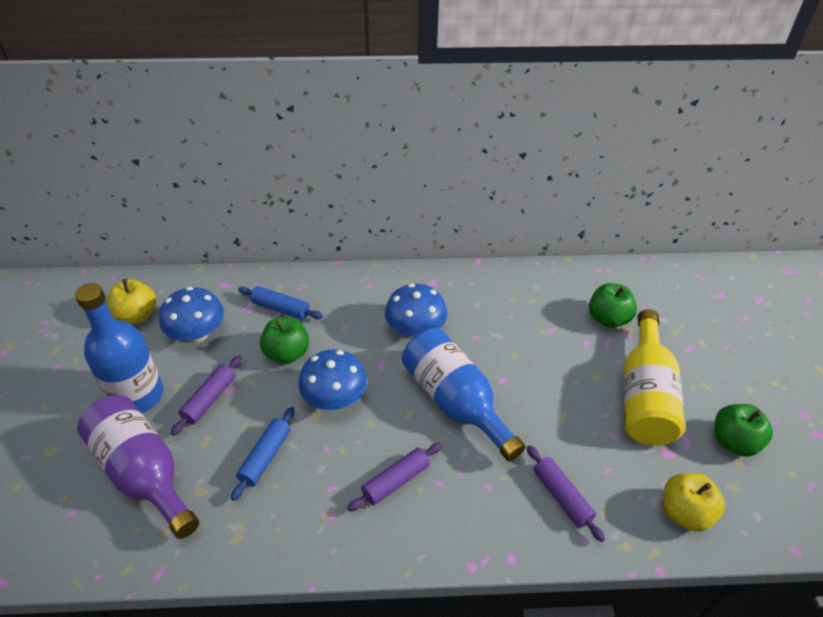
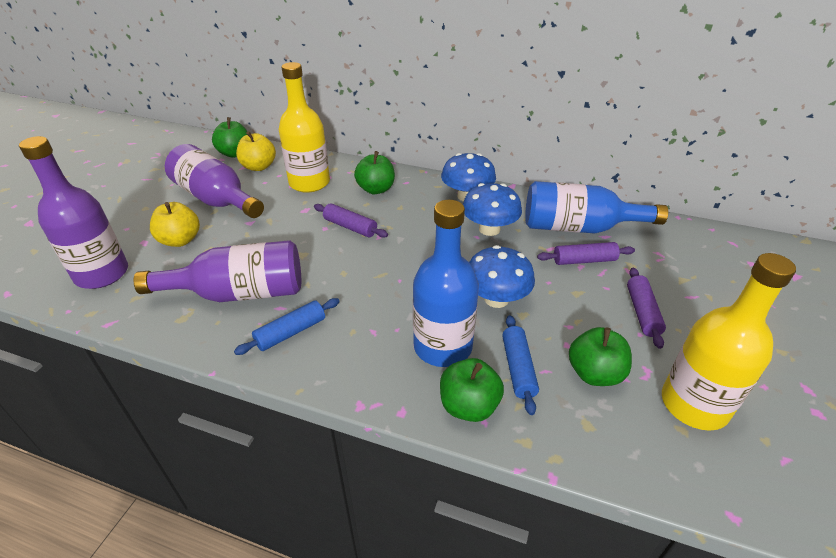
green apple: [260,317,309,364] [589,283,637,328] [715,404,773,457] = 3 -> [212,117,248,158] [354,151,395,194] [440,358,504,422] [569,327,632,386] = 4
purple bottle: [77,395,199,539] = 1 -> [19,136,128,289] [134,240,301,302] [165,144,264,218] = 3
yellow bottle: [623,309,685,446] = 1 -> [279,62,330,193] [662,253,796,431] = 2

